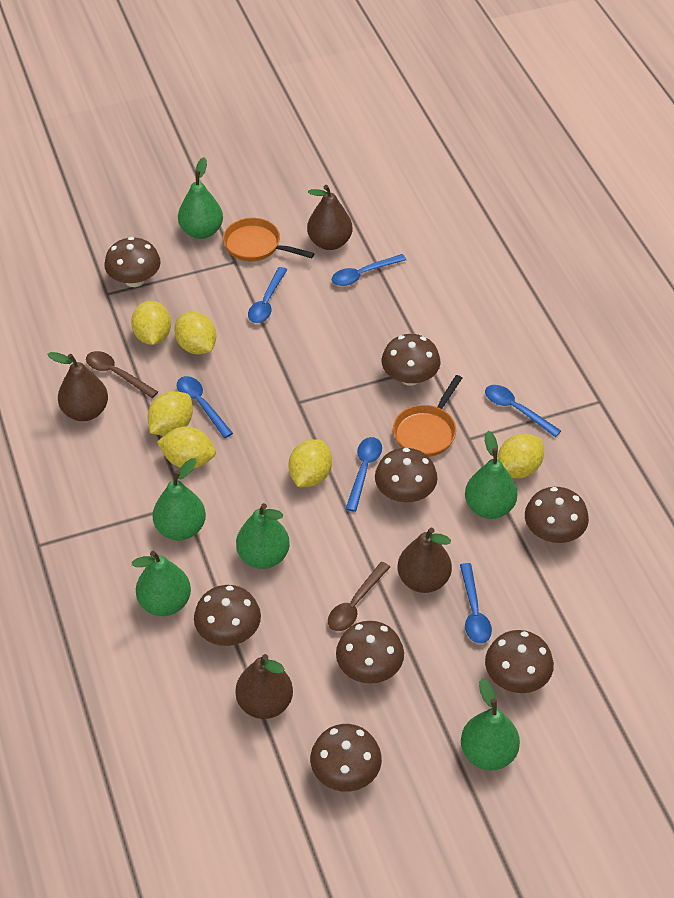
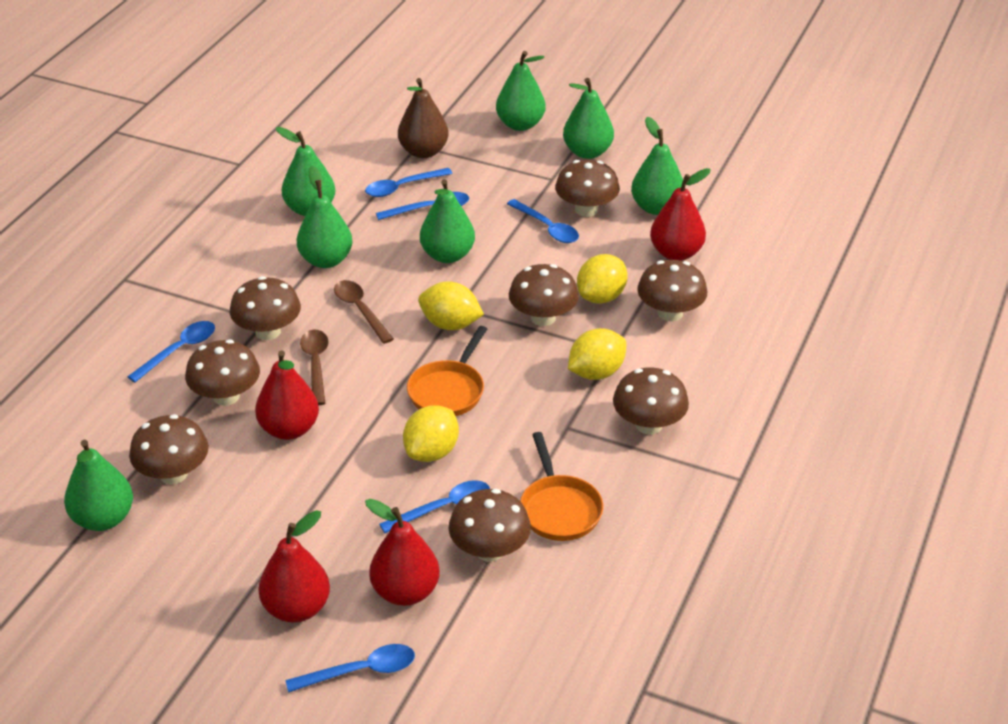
brown pear: [47,352,108,421] [235,654,293,719] [307,185,352,250] [398,528,452,593] = 4 -> [398,78,449,158] = 1
green pear: [132,551,191,616] [153,458,206,541] [178,157,223,239] [236,503,290,569] [461,678,520,770] [465,431,518,519] = 6 -> [64,440,133,531] [276,127,335,216] [297,166,353,268] [420,179,475,263] [496,51,546,131] [563,78,614,159] [631,117,683,215] = 7
red pear: none = 0 -> [255,350,319,440] [258,511,330,623] [365,499,440,606] [650,168,711,261] = 4
yellow lemon: [131,301,171,345] [148,391,193,436] [157,426,216,468] [174,312,217,355] [288,439,332,487] [497,434,544,478] = 6 -> [403,405,459,462] [418,281,484,330] [568,328,626,380] [577,254,628,304] = 4

